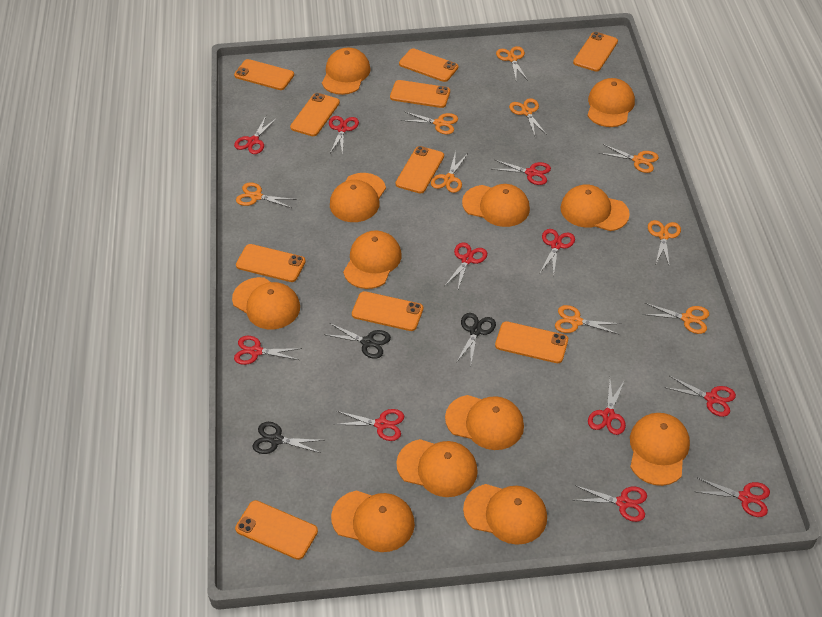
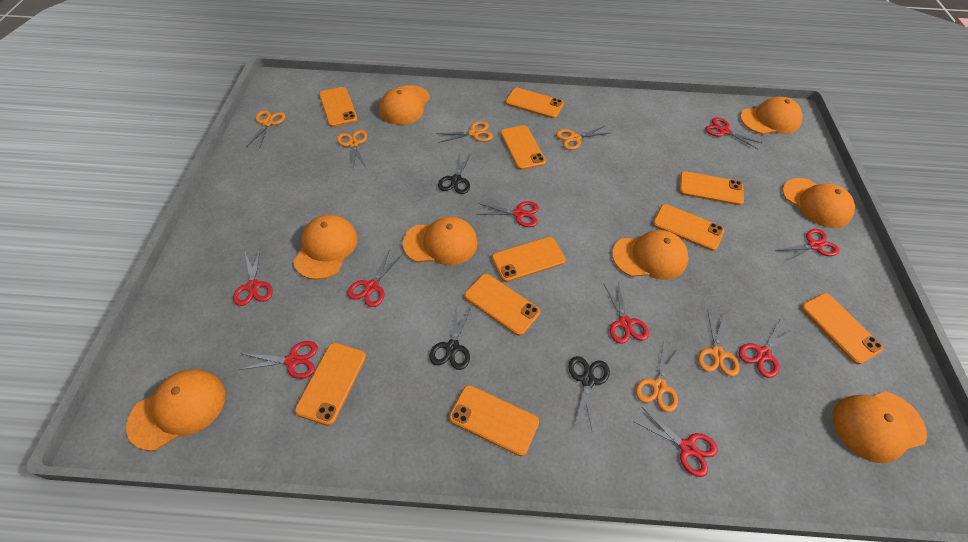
orange cap: [232,277,300,329] [322,48,371,95] [330,173,386,222] [331,490,415,552] [343,230,402,289] [396,439,478,497] [445,395,524,450] [462,184,530,227] [463,484,547,545] [561,184,630,231] [587,78,635,127] [630,413,690,486] = 12 -> [126,369,225,451] [293,215,358,280] [379,85,430,125] [403,216,478,265] [612,230,689,280] [740,97,803,134] [782,178,855,228] [832,392,927,463] = 8
orange scissors: [236,182,297,208] [401,112,458,134] [431,151,468,193] [496,46,527,79] [509,98,547,136] [555,305,622,335] [599,144,659,173] [643,303,709,334] [648,220,681,267] = 9 -> [247,110,285,149] [337,130,367,169] [436,121,493,143] [556,126,610,150] [636,340,680,412] [698,311,740,376] = 6
red scissors: [234,116,277,154] [234,336,302,365] [329,116,359,155] [334,409,404,441] [444,242,487,289] [492,160,551,185] [540,229,575,275] [574,486,647,522] [588,380,626,435] [664,376,736,417] [697,478,770,517] = 11 -> [233,249,273,306] [238,341,318,379] [347,251,402,307] [476,201,539,227] [604,281,649,344] [633,407,718,477] [705,118,761,149] [739,318,794,378] [775,229,839,262] = 9

